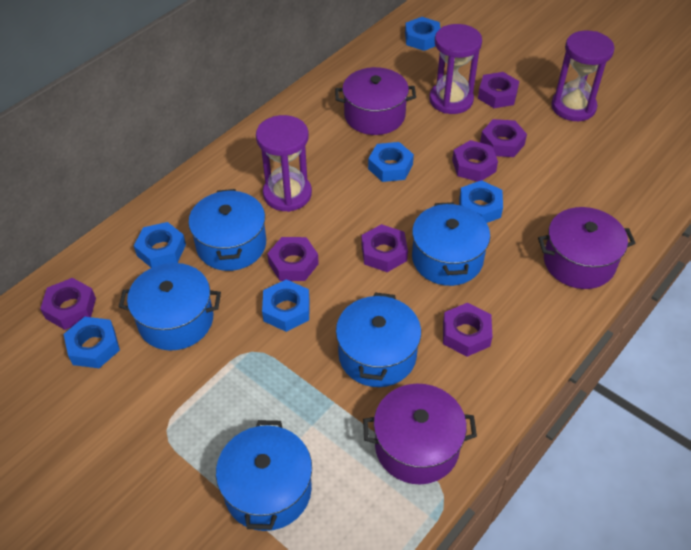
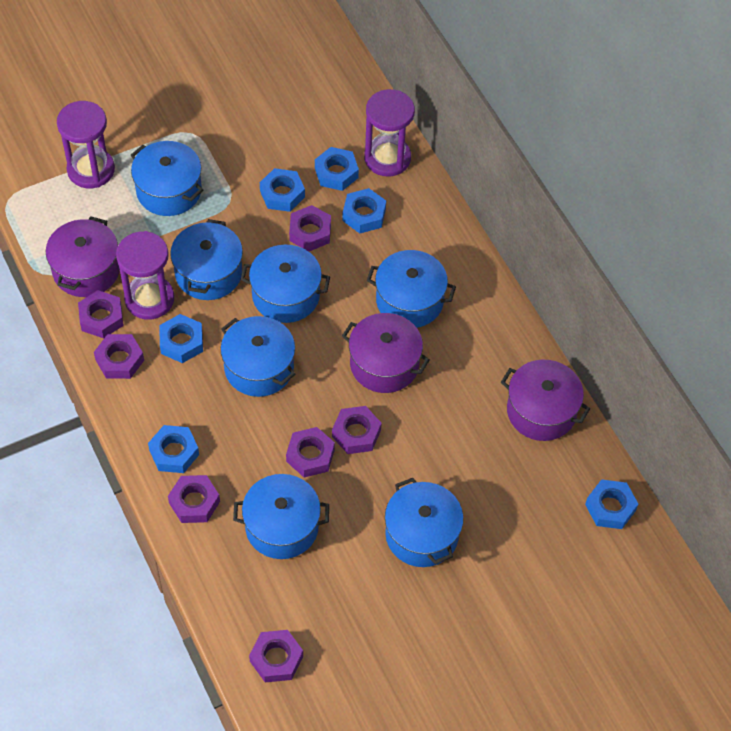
blue pot: [119,263,221,350] [188,189,266,271] [216,420,312,531] [336,292,421,387] [412,202,490,286] = 5 -> [131,141,203,216] [170,219,243,300] [221,316,296,397] [233,474,329,559] [241,245,330,323] [367,250,456,328] [385,478,464,567] = 7

